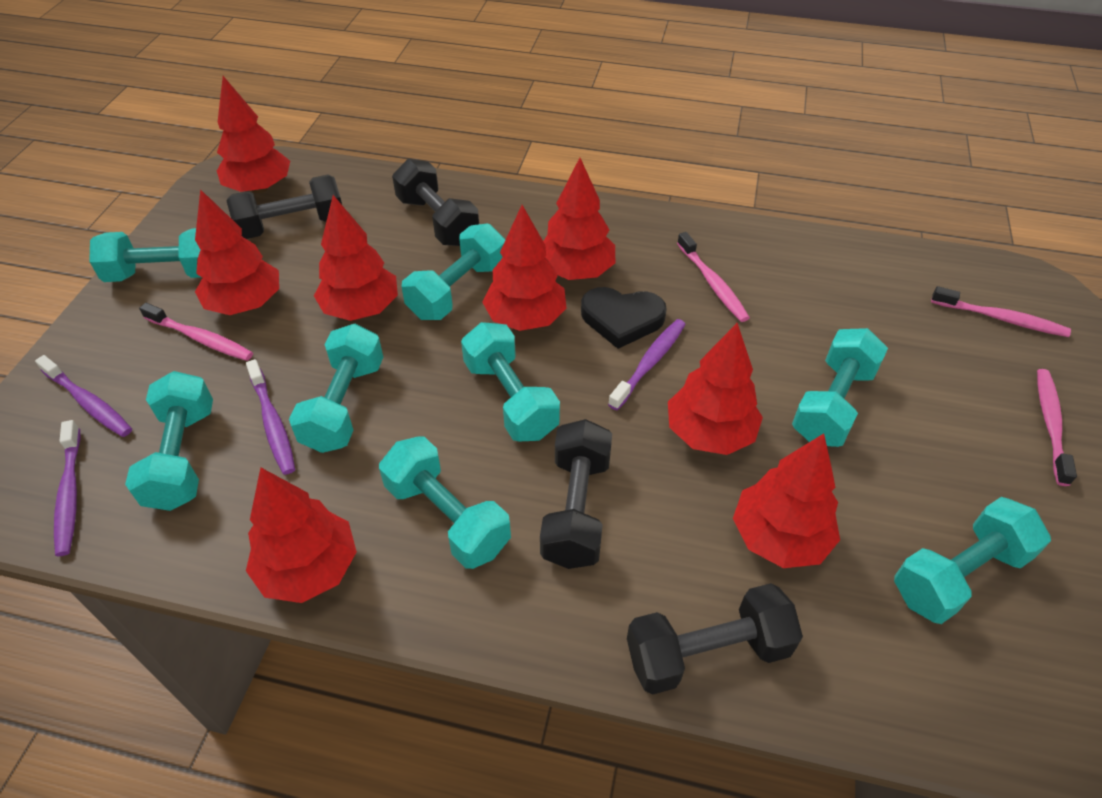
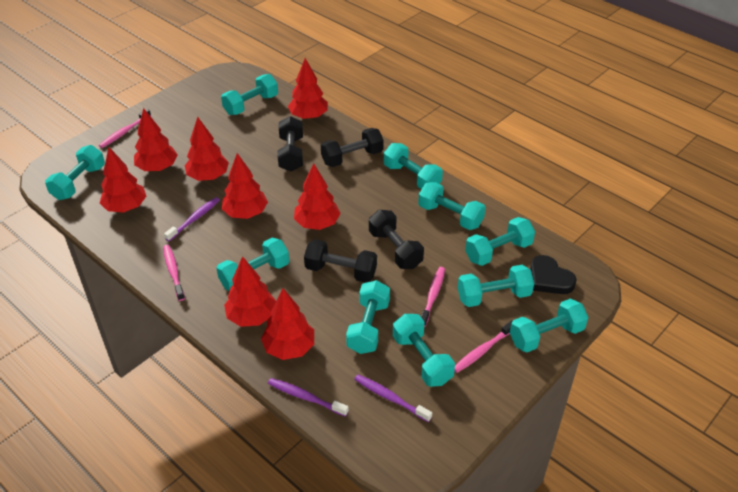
purple toothbrush: [35,355,132,437] [54,420,81,556] [246,359,295,475] [608,319,686,410] = 4 -> [164,197,220,241] [268,378,349,417] [354,374,432,422] = 3
turquoise dumbbell: [89,228,201,282] [125,371,213,511] [289,324,383,453] [379,436,511,569] [401,224,505,320] [461,322,560,441] [792,328,888,447] [894,497,1051,624] = 8 -> [45,145,105,200] [216,238,289,291] [221,74,278,115] [346,280,390,354] [384,143,443,189] [393,314,455,387] [418,182,486,230] [457,265,534,307] [465,217,535,266] [510,299,589,352] = 10

